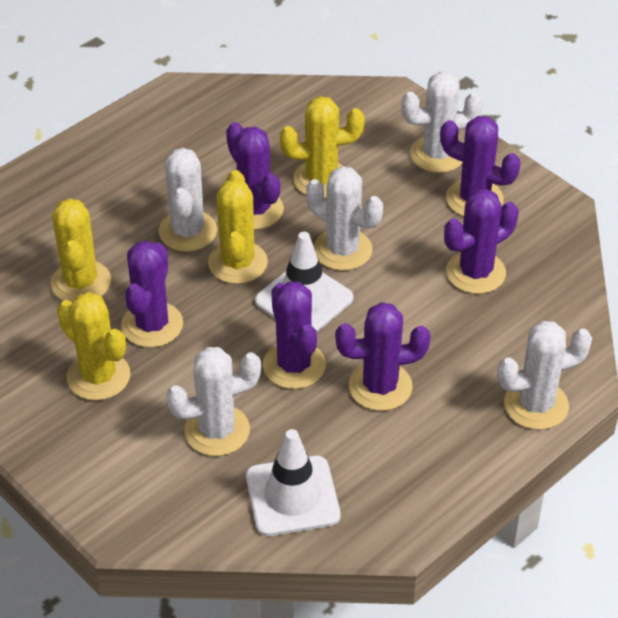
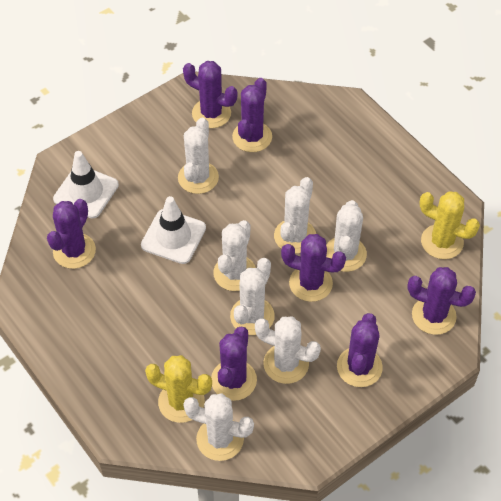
purple cactus: [121,241,183,348] [226,122,284,230] [263,282,326,389] [335,302,431,411] [440,116,521,216] [444,189,519,294] = 6 -> [47,199,96,269] [183,61,237,128] [211,326,257,401] [232,78,272,152] [281,234,346,302] [337,313,383,387] [407,267,476,335] = 7
white cactus: [159,148,217,252] [166,347,261,456] [306,166,383,271] [401,72,482,173] [497,321,592,430] = 5 -> [178,118,219,194] [183,393,254,461] [213,220,256,291] [230,258,275,335] [255,316,321,384] [274,177,316,254] [326,200,367,272] = 7
yellow cactus: [50,198,111,303] [57,292,130,400] [208,170,268,284] [280,96,365,198] = 4 -> [145,355,212,423] [419,191,480,259] = 2

